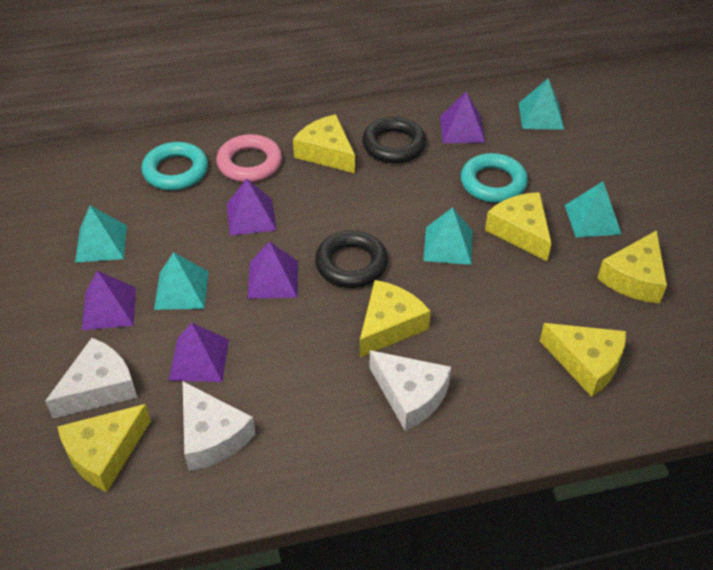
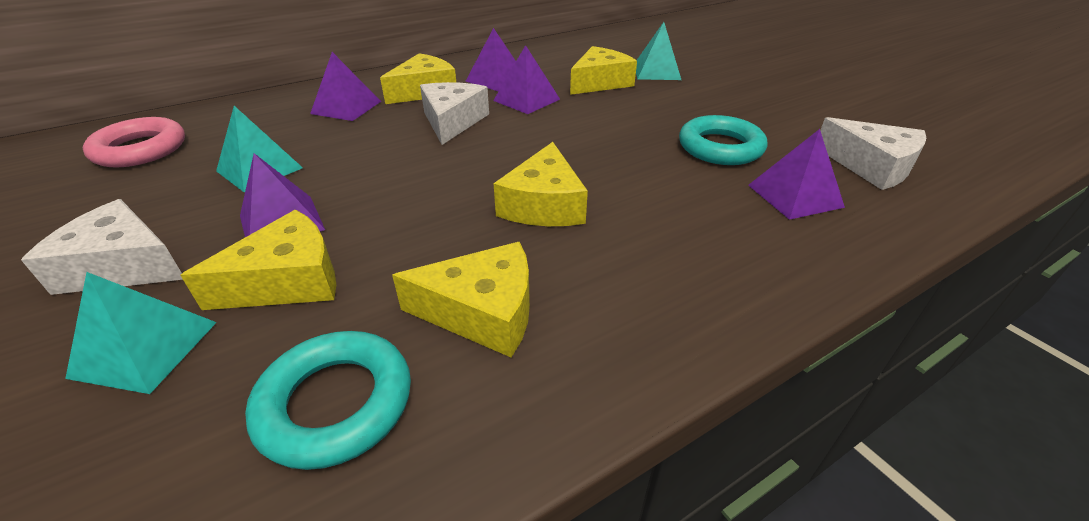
black ring: [315,231,388,288] [362,117,426,163] = 2 -> none = 0
turquoise pyramid: [75,206,127,263] [154,252,209,310] [423,207,473,265] [518,78,564,130] [565,182,622,238] = 5 -> [65,272,217,394] [216,106,303,192] [636,22,681,80] = 3
yellow cheese: [57,404,151,492] [293,114,355,173] [360,280,431,357] [485,192,552,261] [540,323,626,397] [597,230,667,304] = 6 -> [180,210,336,310] [380,53,456,104] [392,242,530,358] [494,142,588,226] [570,46,637,95] = 5

